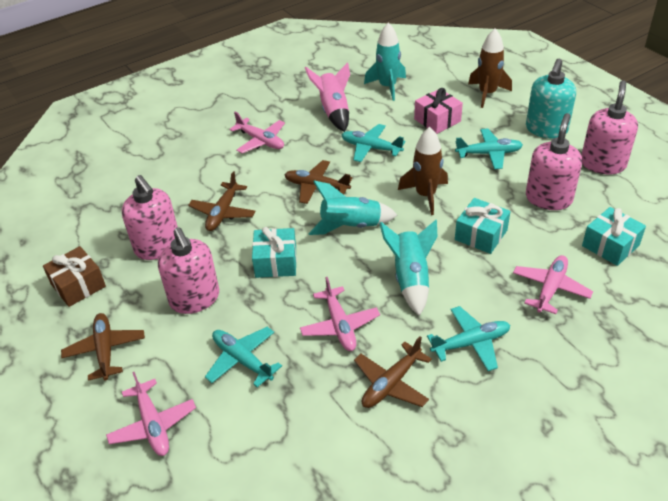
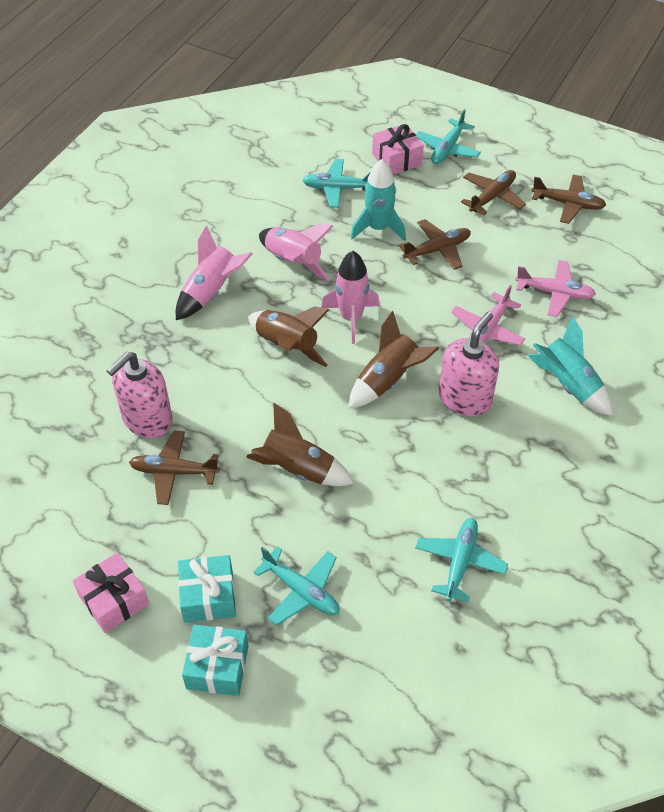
brown gift: [43,246,106,307] = 1 -> none = 0
brown rocket: [398,127,448,215] [468,29,512,108] = 2 -> [246,403,354,486] [248,306,330,367] [348,311,439,409] = 3
pink gift: [414,88,463,134] = 1 -> [73,552,149,633] [372,124,424,175] = 2
pink plane: [106,372,196,456] [229,112,285,153] [300,277,380,351] [513,255,593,314] = 4 -> [451,285,526,346] [515,260,596,317] = 2
pink rocket: [305,62,350,132] = 1 -> [176,225,252,320] [259,223,333,281] [321,251,380,344] = 3
pink soap dispenser: [122,175,178,260] [158,227,219,314] [526,113,582,210] [581,80,638,174] = 4 -> [106,352,173,438] [439,312,499,416] = 2
turquoise gift: [252,227,297,278] [455,198,511,254] [582,207,646,266] = 3 -> [178,555,236,623] [182,625,249,696] = 2
turquoise rocket: [308,180,397,235] [364,23,406,101] [379,220,437,316] = 3 -> [351,159,406,241] [528,316,612,416] = 2
turquoise soap dispenser: [526,59,576,138] = 1 -> none = 0

